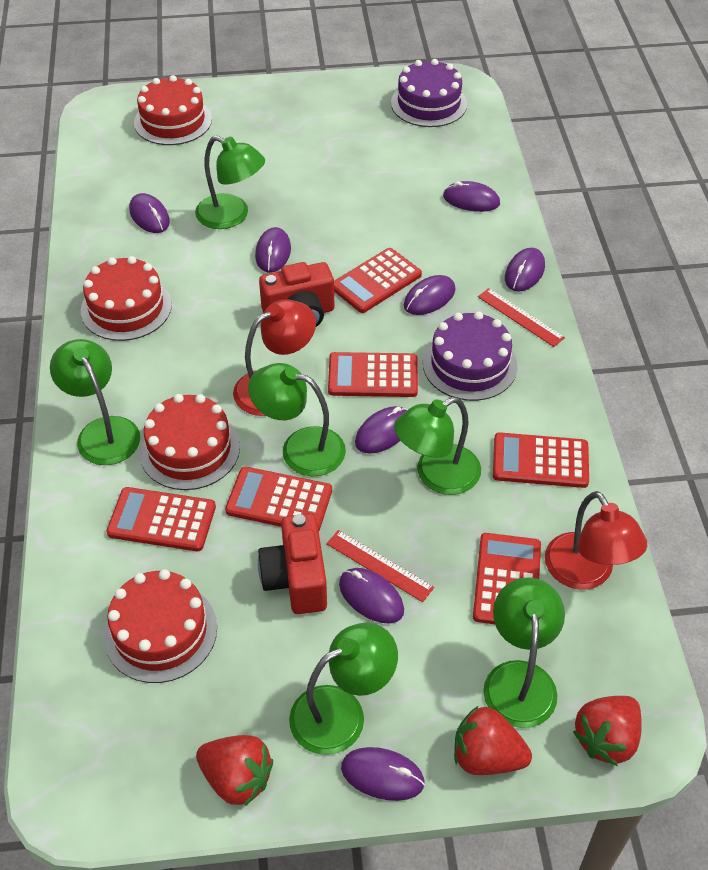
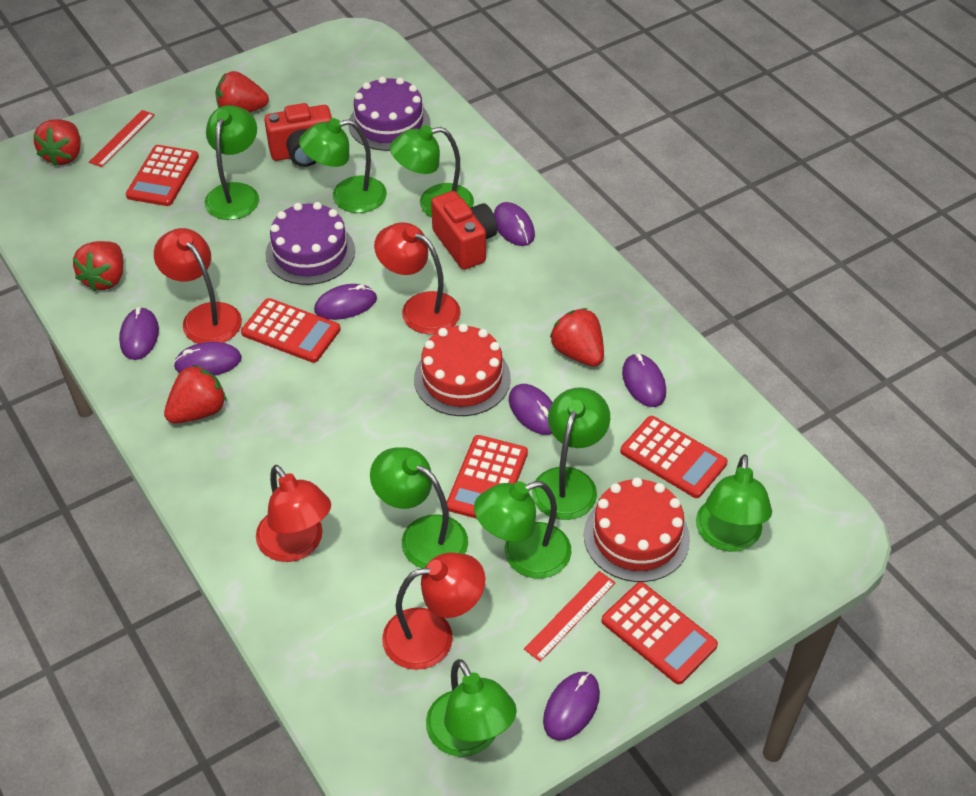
green lamp: [50,339,140,465] [195,136,265,229] [248,363,346,476] [289,623,398,755] [394,397,481,495] [483,577,565,728] = 6 -> [204,105,259,220] [299,118,387,213] [370,447,468,568] [390,125,474,218] [426,659,517,757] [474,481,571,578] [532,387,610,520] [696,454,772,552] = 8
purple mouse: [129,193,170,233] [255,227,291,273] [339,568,404,624] [341,747,425,801] [355,406,408,454] [404,275,455,315] [443,181,500,212] [505,248,545,292] = 8 -> [119,307,159,360] [173,342,242,376] [314,284,377,320] [494,202,535,246] [509,384,552,435] [543,672,600,741] [622,353,666,407] = 7
red cake: [81,256,172,341] [104,569,217,683] [134,75,212,145] [139,394,240,490] = 4 -> [414,324,511,416] [584,477,690,582] = 2
red calculator: [106,487,216,551] [225,467,332,531] [328,352,418,397] [334,248,422,313] [473,533,541,624] [493,432,589,488] = 6 -> [126,145,199,206] [241,298,341,363] [447,435,528,519] [601,582,718,684] [620,416,728,498] = 5
red lamp: [233,299,316,416] [545,491,647,589] = 2 -> [154,228,242,344] [256,465,331,562] [374,222,461,334] [382,552,485,670] = 4
red strawberry: [196,735,273,806] [454,706,532,775] [573,696,642,766] = 3 -> [34,119,80,166] [73,241,123,292] [164,365,226,424] [215,71,269,112] [550,308,604,367] = 5

